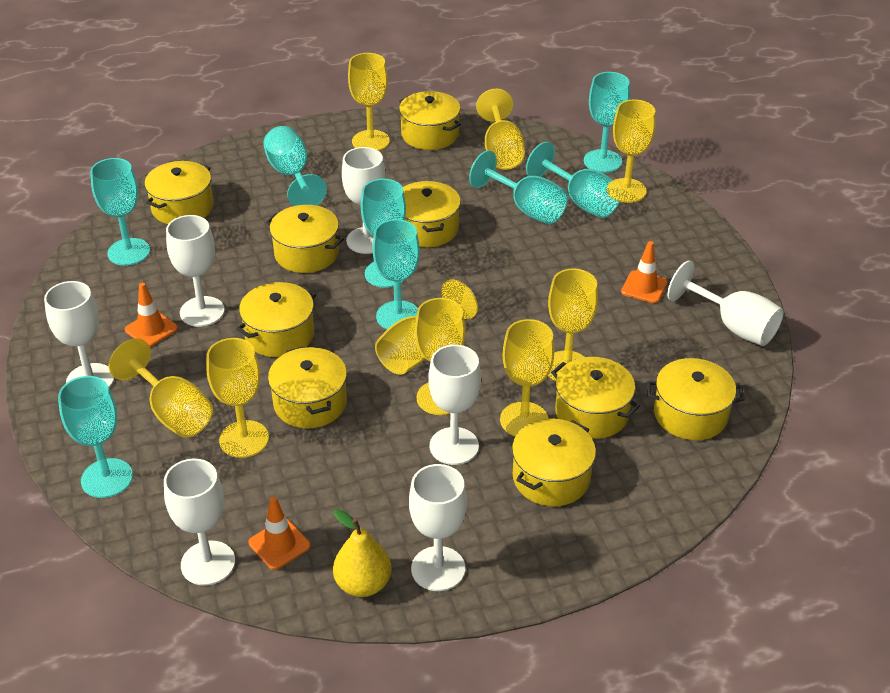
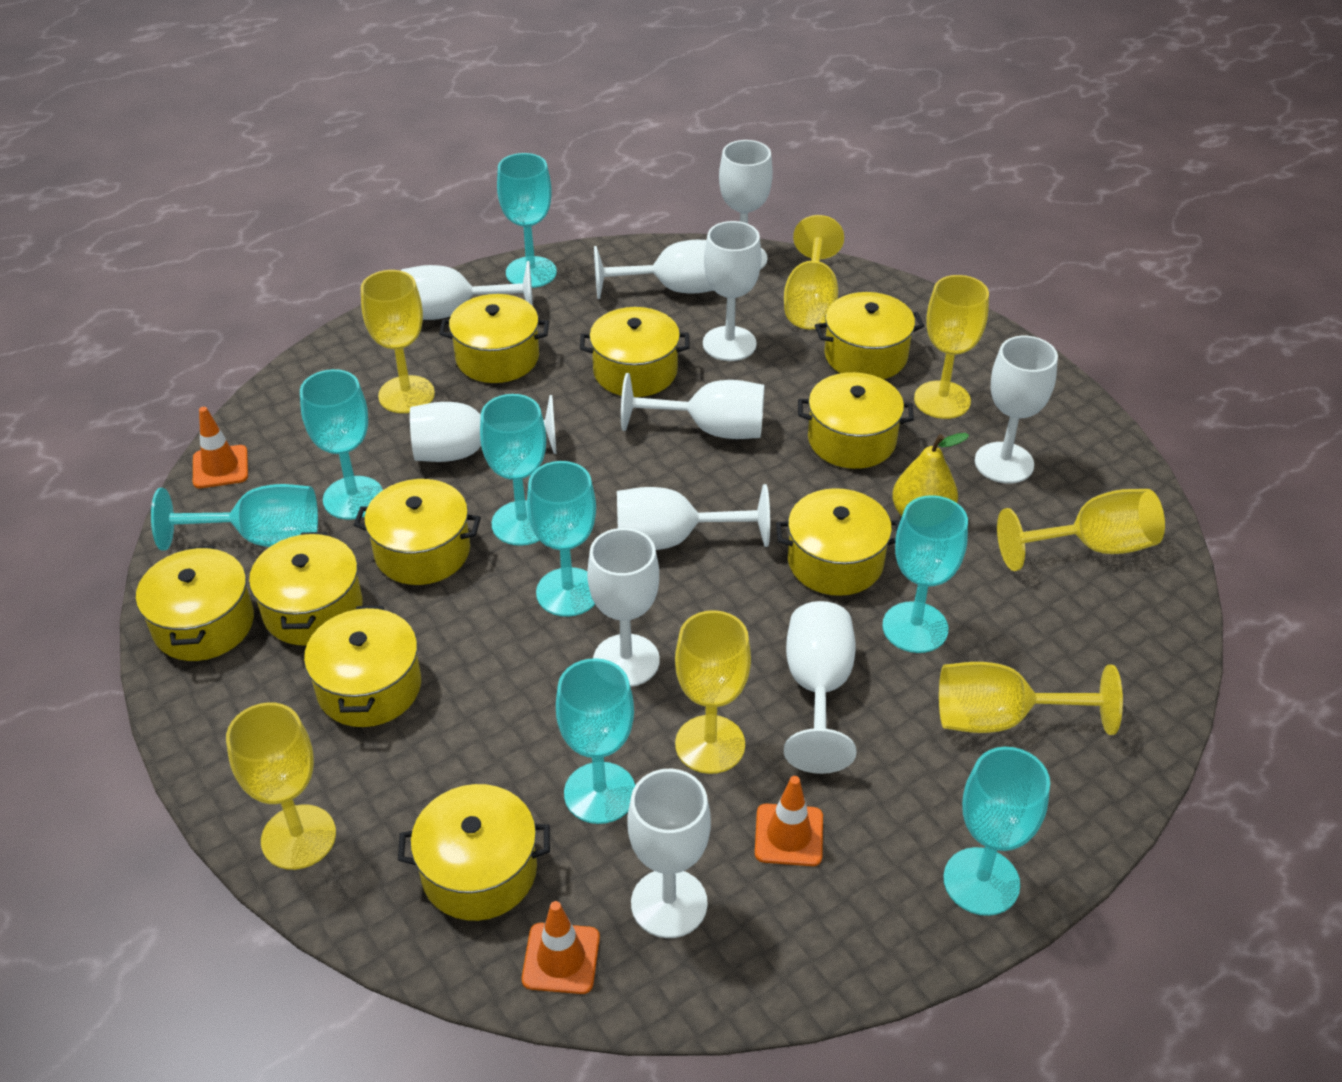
white goblet: [44,281,114,388] [164,459,235,586] [166,215,225,327] [342,147,386,254] [409,464,467,591] [428,345,481,465] [667,261,784,346] = 7 -> [401,261,533,320] [410,395,557,462] [587,528,660,687] [594,240,714,299] [617,484,770,550] [621,373,764,439] [627,769,711,938] [703,221,762,361] [719,140,773,269] [784,601,856,774] [975,336,1058,484] = 11
yellow goblet: [108,338,213,438] [207,338,269,458] [348,53,390,151] [375,279,478,375] [415,298,465,415] [476,89,525,170] [500,319,554,436] [548,269,598,381] [613,100,656,203] = 9 -> [226,702,336,870] [361,270,435,413] [675,610,751,774] [784,215,844,329] [914,275,989,419] [939,662,1123,735] [997,489,1165,571] = 7
yellow pot: [145,161,213,224] [236,282,316,357] [266,205,344,273] [268,347,347,429] [399,91,461,150] [403,181,461,247] [512,419,596,506] [551,357,640,439] [647,358,745,440] = 9 -> [136,546,254,661] [249,532,363,646] [304,606,421,727] [354,479,481,585] [398,784,550,921] [439,294,549,383] [580,307,690,397] [776,488,900,596] [798,372,914,469] [815,292,924,379] = 10

